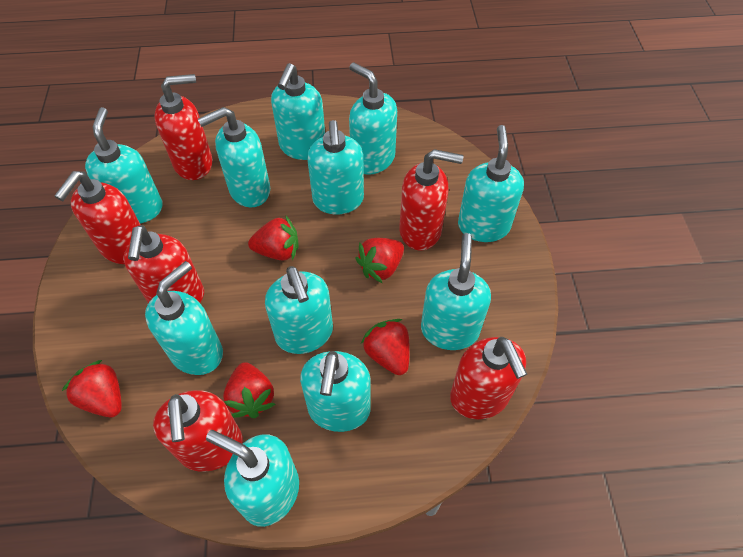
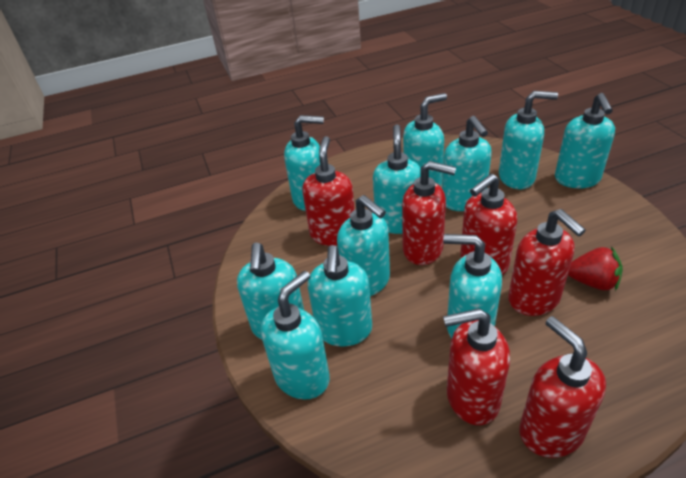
red strawberry: [62,360,122,417] [223,362,276,418] [248,216,298,261] [356,238,404,283] [361,319,410,375] = 5 -> [568,246,623,291] = 1

